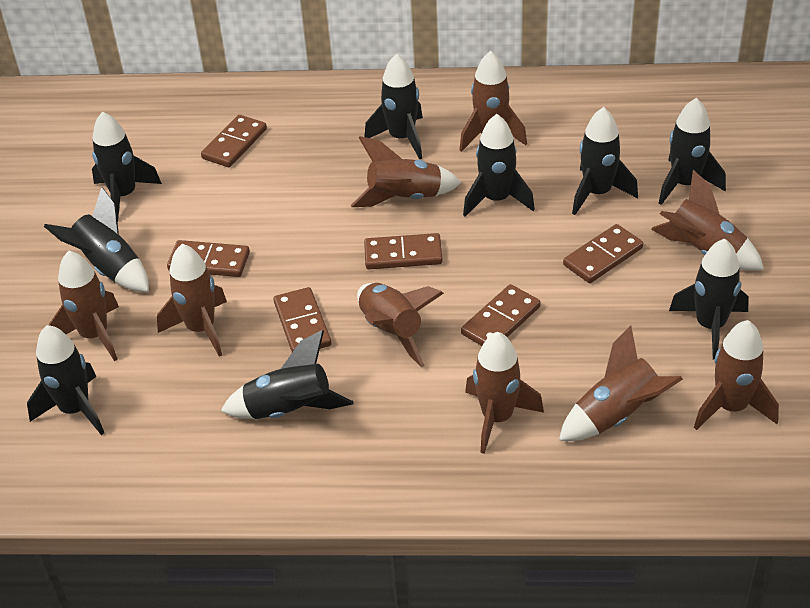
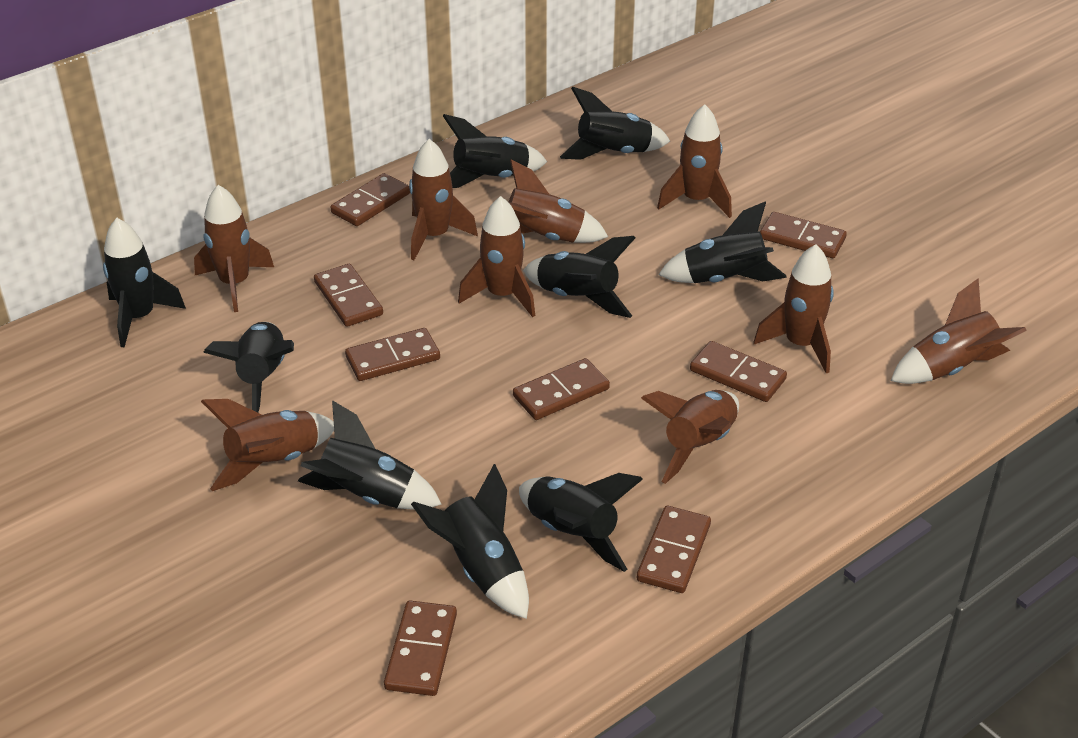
brown domino: [167,240,250,277] [201,115,267,167] [273,287,331,352] [364,233,443,269] [461,284,541,346] [563,224,643,283] = 6 -> [314,264,383,327] [330,173,410,226] [345,328,440,381] [384,601,457,696] [513,358,610,420] [637,506,711,593] [690,341,787,402] [760,212,847,258] = 8

